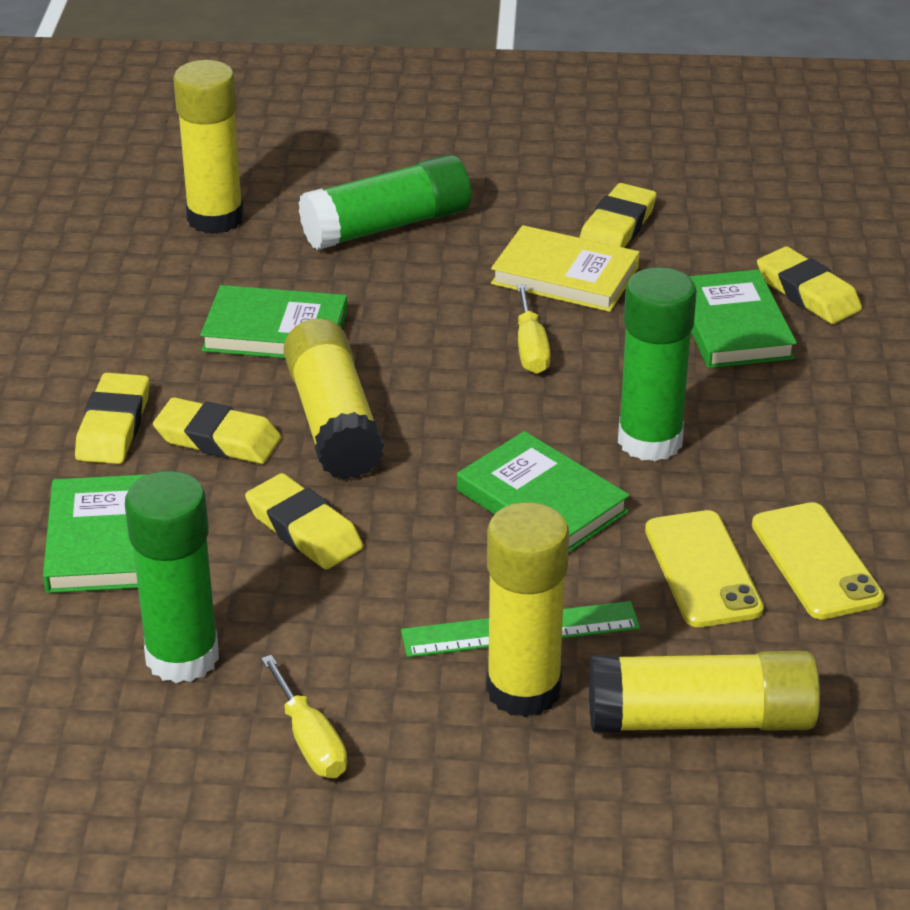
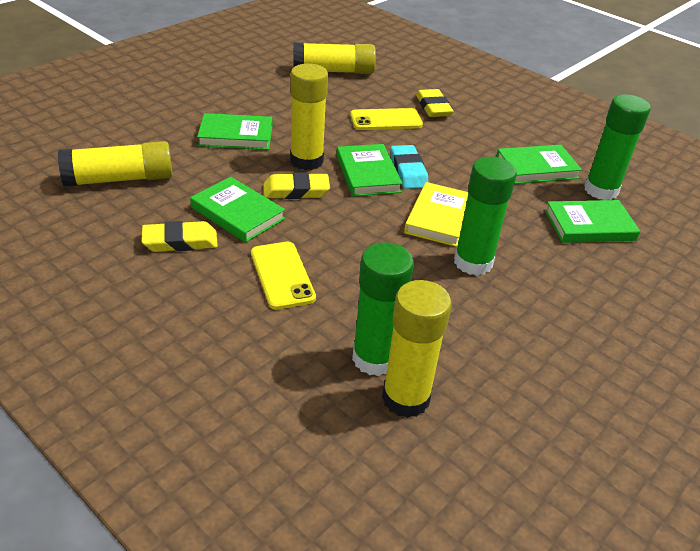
green book: [43,474,148,593] [200,285,348,358] [457,431,630,553] [689,269,797,368] = 4 -> [190,177,285,243] [197,113,272,150] [337,144,403,196] [496,145,582,184] [545,200,640,243] = 5
green ruler: [401,601,640,657] = 1 -> none = 0
turquoise eraser: none = 0 -> [390,145,428,189] = 1
yellow eraser: [75,372,149,464] [153,397,281,464] [245,473,363,569] [579,183,657,248] [757,246,862,324] = 5 -> [141,221,218,252] [263,172,330,199] [416,89,454,117] = 3
yellow screwdriver: [261,655,347,778] [517,284,551,374] = 2 -> none = 0

